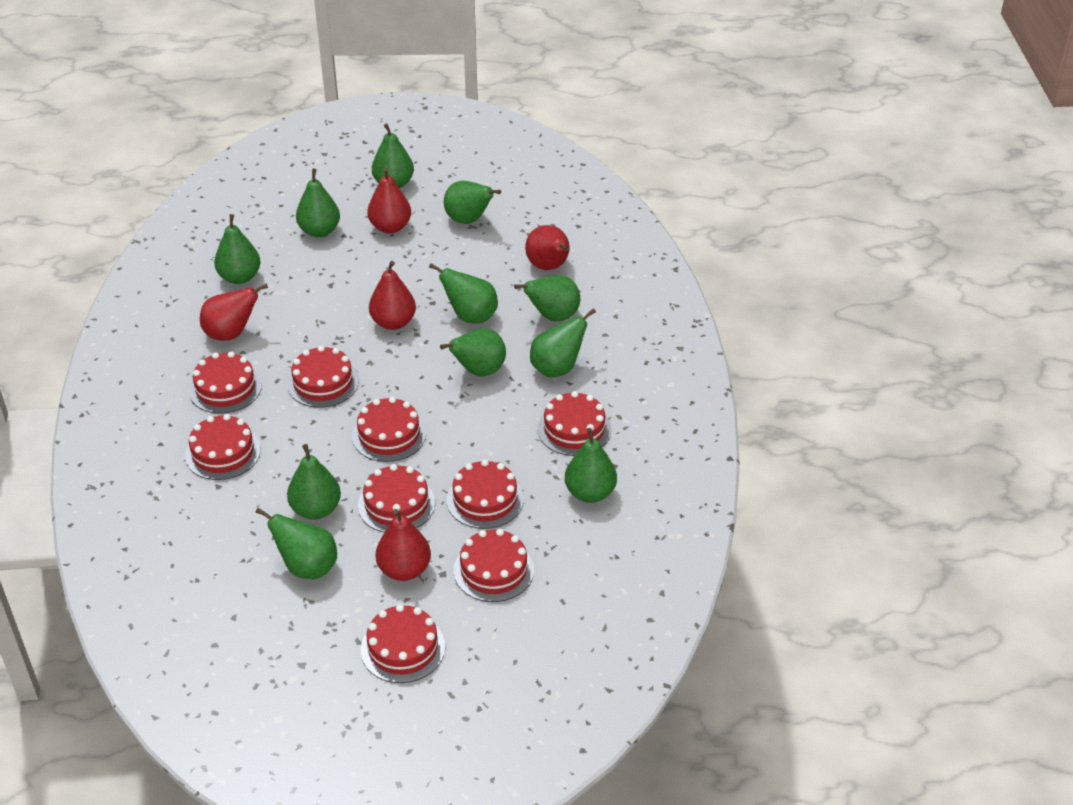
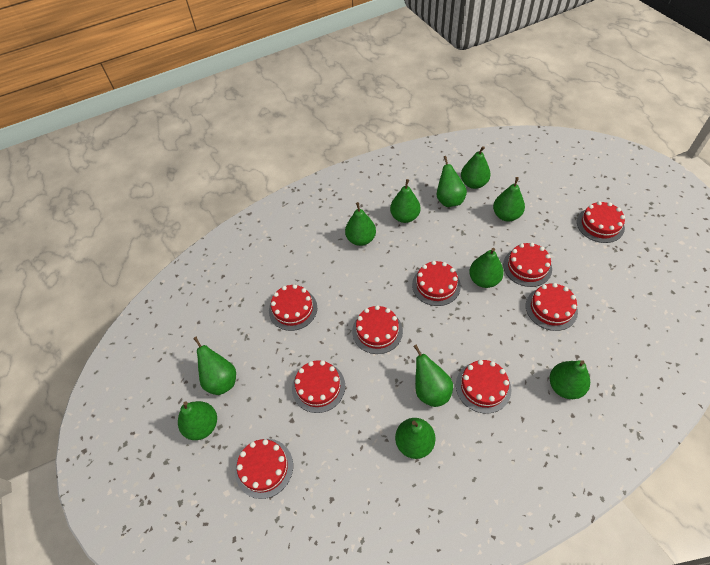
red pear: [200,284,268,341] [367,168,411,233] [369,261,416,330] [376,509,431,581] [525,225,570,270] = 5 -> none = 0

